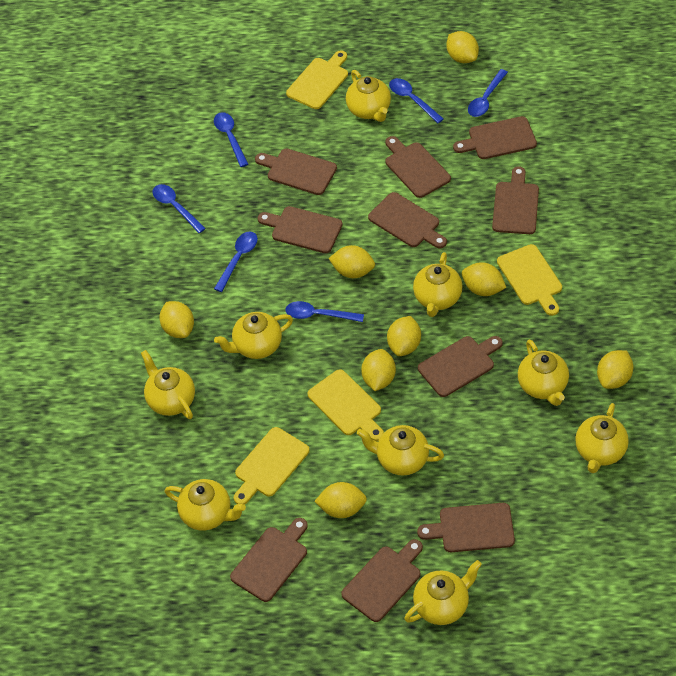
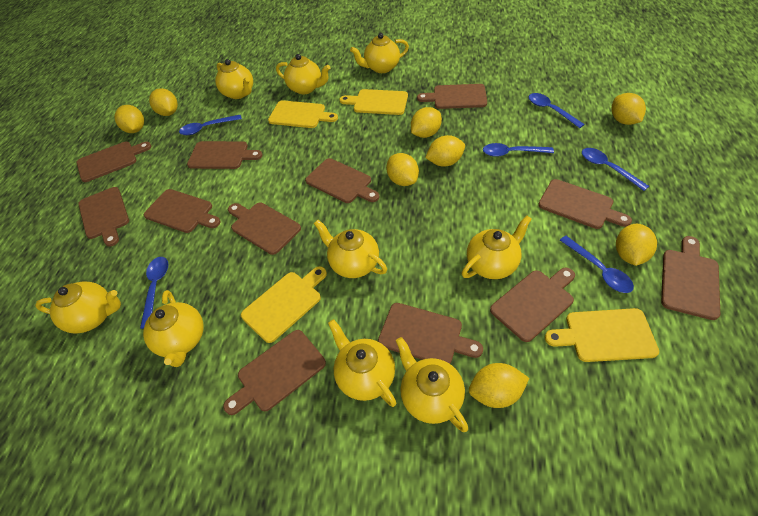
brown cutting board: [230,518,308,602] [255,148,337,195] [258,206,343,253] [341,539,423,622] [368,192,447,248] [386,136,451,198] [417,503,515,552] [418,336,503,397] [453,116,537,159] [492,166,539,234] = 10 -> [77,142,152,182] [78,187,129,247] [144,189,220,233] [187,141,262,169] [223,330,326,415] [228,203,301,255] [305,158,379,203] [378,303,483,364] [417,84,487,109] [490,268,575,342] [538,179,632,229] [661,236,720,320] = 12

